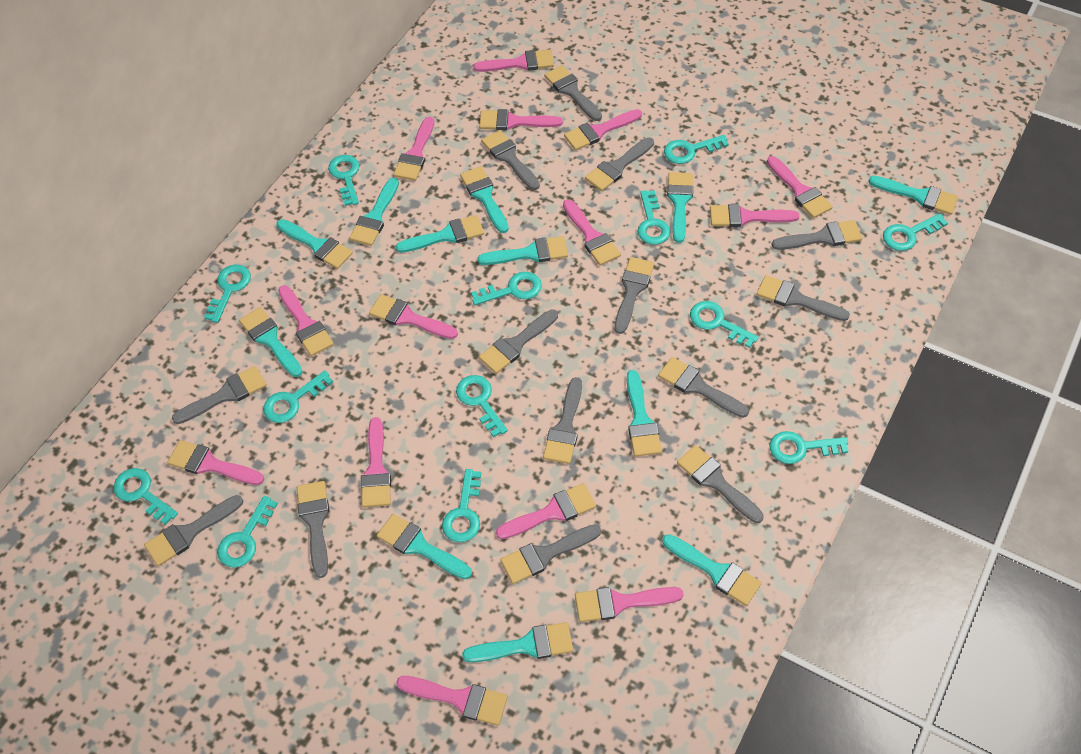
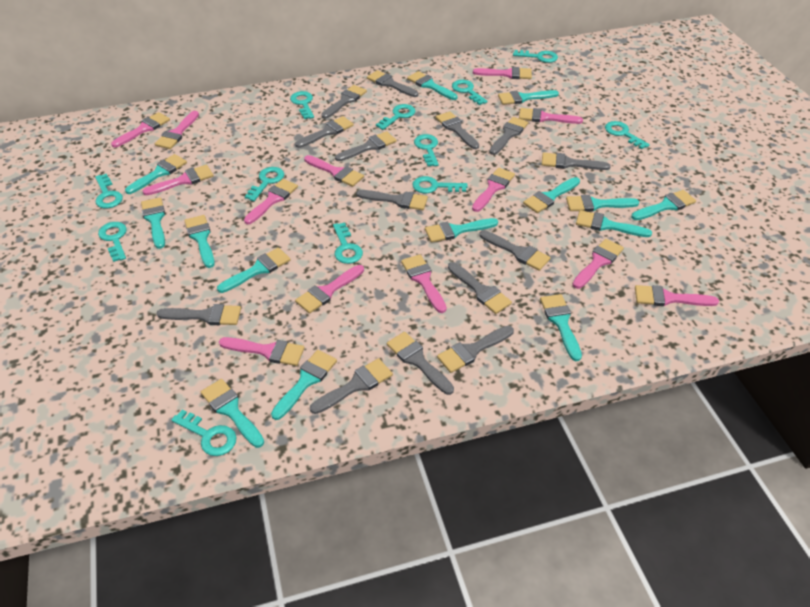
pink brush: [167,440,264,485] [278,285,334,356] [361,417,391,507] [369,294,458,339] [393,117,434,181] [396,676,508,726] [473,50,554,72] [479,109,563,130] [496,483,596,539] [563,199,621,266] [564,109,642,150] [575,587,684,622] [710,204,799,227] [767,156,833,218] = 14 -> [111,112,170,148] [143,165,213,195] [155,111,199,149] [219,337,305,366] [244,179,298,224] [295,265,364,313] [304,155,364,187] [401,254,447,313] [472,168,515,212] [473,67,532,79] [519,108,583,124] [572,239,624,289] [635,285,719,306] = 13
turquoise brush: [239,307,303,377] [277,219,353,269] [349,178,399,246] [377,514,472,579] [395,215,484,253] [460,166,509,233] [462,622,573,662] [478,236,568,265] [627,370,662,457] [662,534,762,606] [667,172,693,243] [868,176,958,215] = 12 -> [125,154,187,194] [141,197,165,249] [184,215,215,268] [201,379,264,448] [217,248,290,293] [271,350,337,420] [407,71,458,100] [425,218,498,242] [498,90,559,105] [523,177,580,213] [540,294,582,361] [566,195,639,212] [576,210,652,237] [631,190,696,220] = 14
turquoise key: [113,468,178,525] [204,265,251,323] [217,496,278,568] [263,370,333,423] [328,155,360,206] [442,469,481,542] [456,375,508,438] [471,272,542,305] [637,190,671,245] [664,135,729,164] [690,301,759,348] [770,431,849,464] [883,213,948,251] = 13 -> [95,174,123,208] [98,222,127,262] [171,409,237,456] [245,167,284,201] [290,91,314,119] [333,223,363,264] [376,104,416,130] [412,176,468,193] [414,134,439,166] [452,80,488,105] [513,50,558,63] [605,121,650,149] = 12

